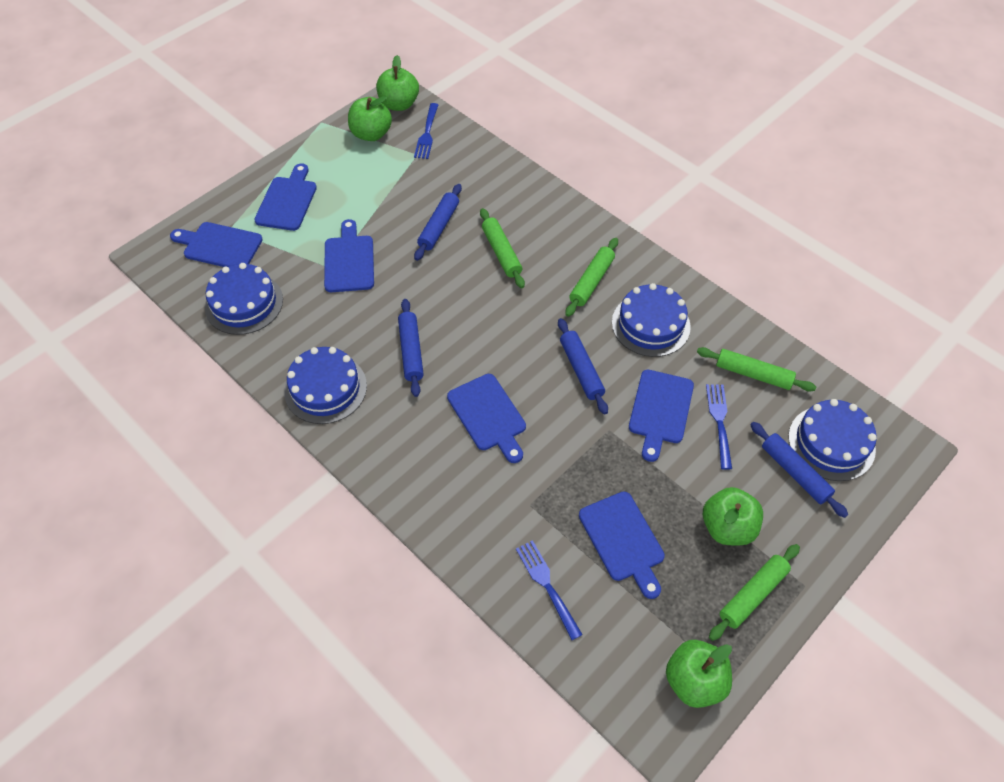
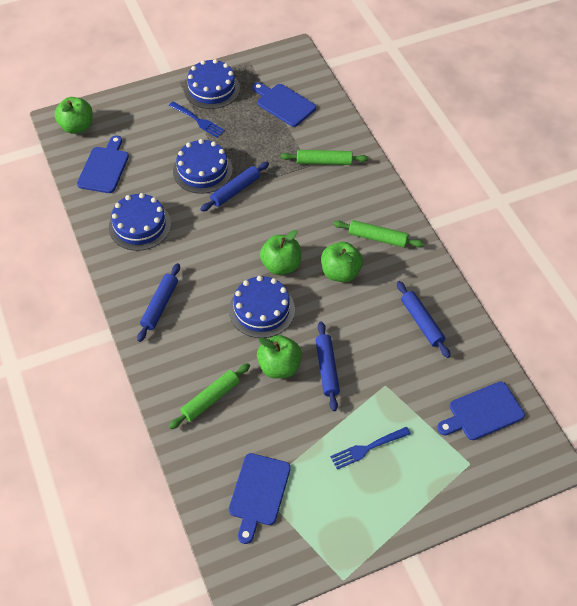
blue cutting board: [170,222,263,267] [254,164,317,231] [324,219,374,292] [447,374,526,463] [579,491,665,599] [629,370,694,462] = 6 -> [77,135,129,193] [229,453,291,544] [252,82,316,127] [437,381,525,440] = 4
blue fork: [414,103,438,159] [516,540,583,640] [706,384,732,470] = 3 -> [169,102,225,138] [330,427,411,469] = 2
green rolling pin: [480,208,525,288] [565,238,618,317] [697,347,816,392] [709,544,800,641] = 4 -> [169,363,250,429] [281,150,368,165] [333,220,424,248] = 3

